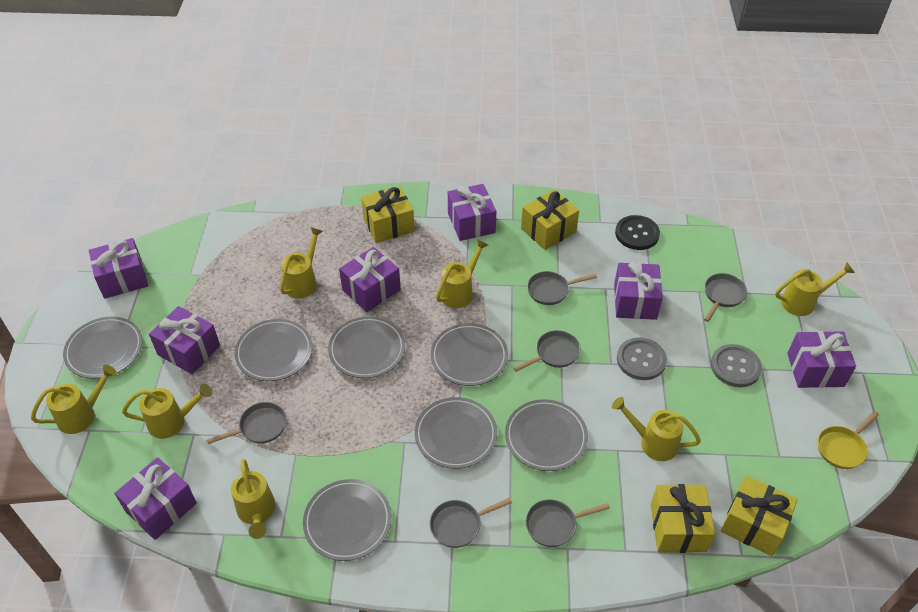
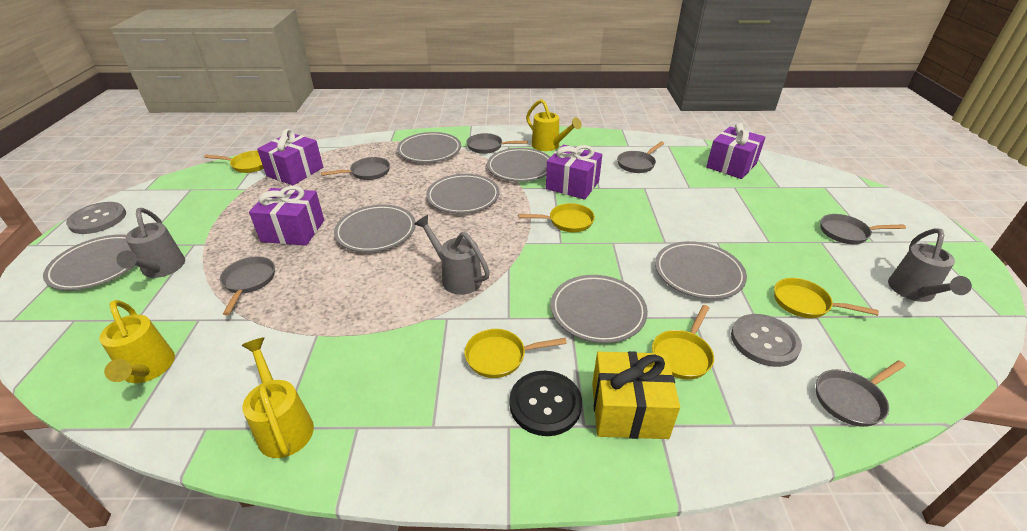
grey watering can: none = 0 -> [116,208,185,278] [414,215,490,295] [888,228,972,302] = 3
purple gift: [89,238,148,299] [114,457,197,540] [149,306,220,374] [339,247,401,312] [448,184,497,241] [614,262,663,320] [787,331,856,388] = 7 -> [249,186,324,246] [257,129,323,185] [546,145,602,200] [706,123,766,179] = 4
yellow gift: [361,186,415,243] [521,189,579,250] [650,484,715,553] [721,475,798,556] = 4 -> [592,351,680,439] = 1
yellow pan: [818,411,879,469] = 1 -> [204,151,264,173] [464,329,567,378] [519,203,595,232] [652,305,714,380] [774,278,879,318] = 5
yellow watering can: [31,365,117,434] [122,383,212,439] [231,459,276,539] [280,227,323,299] [436,239,488,308] [612,397,701,461] [775,262,855,316] = 7 -> [99,300,175,383] [242,337,314,458] [526,99,582,151] = 3

